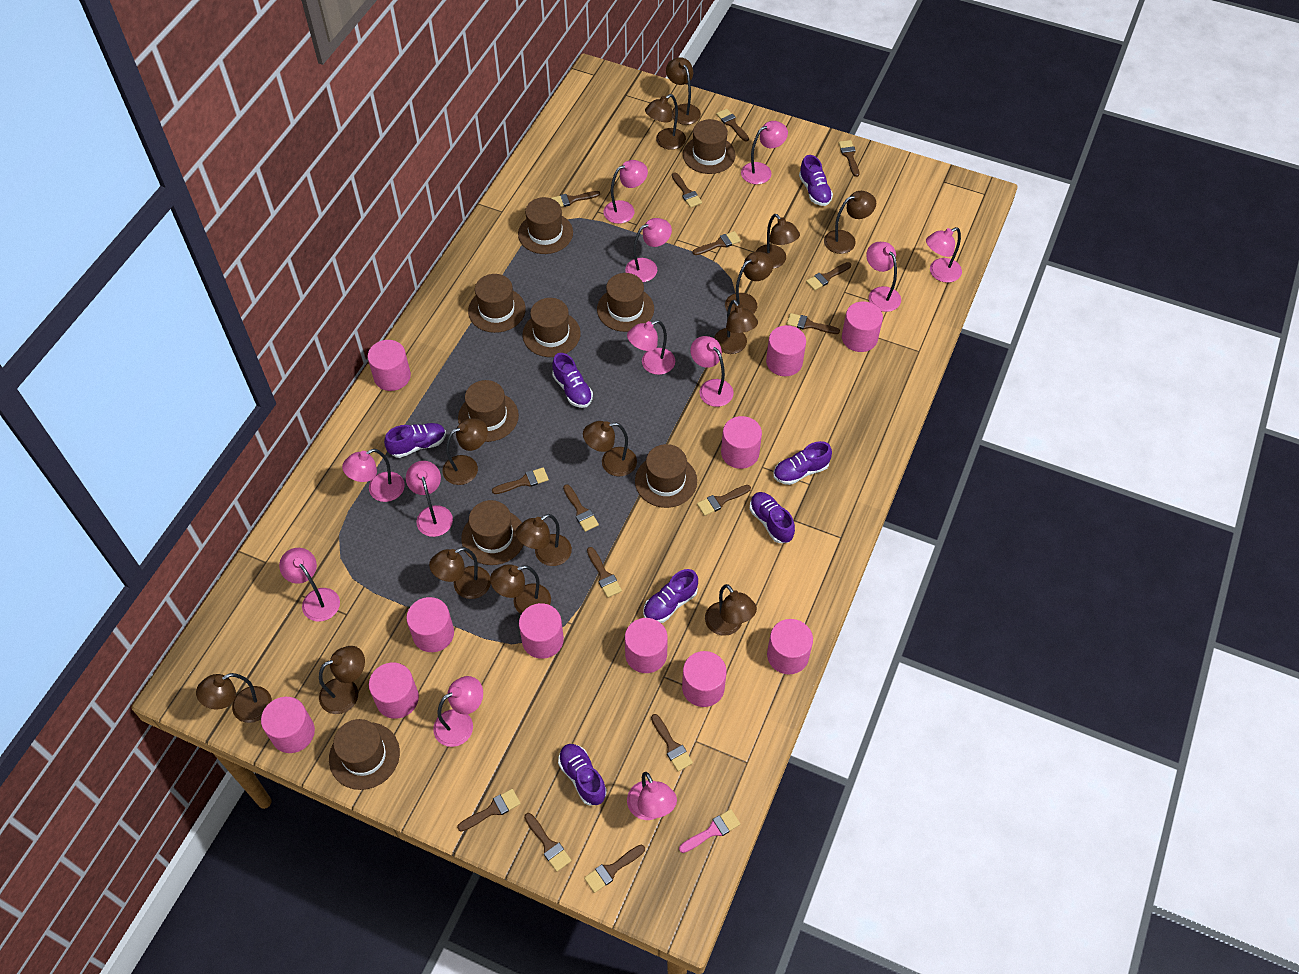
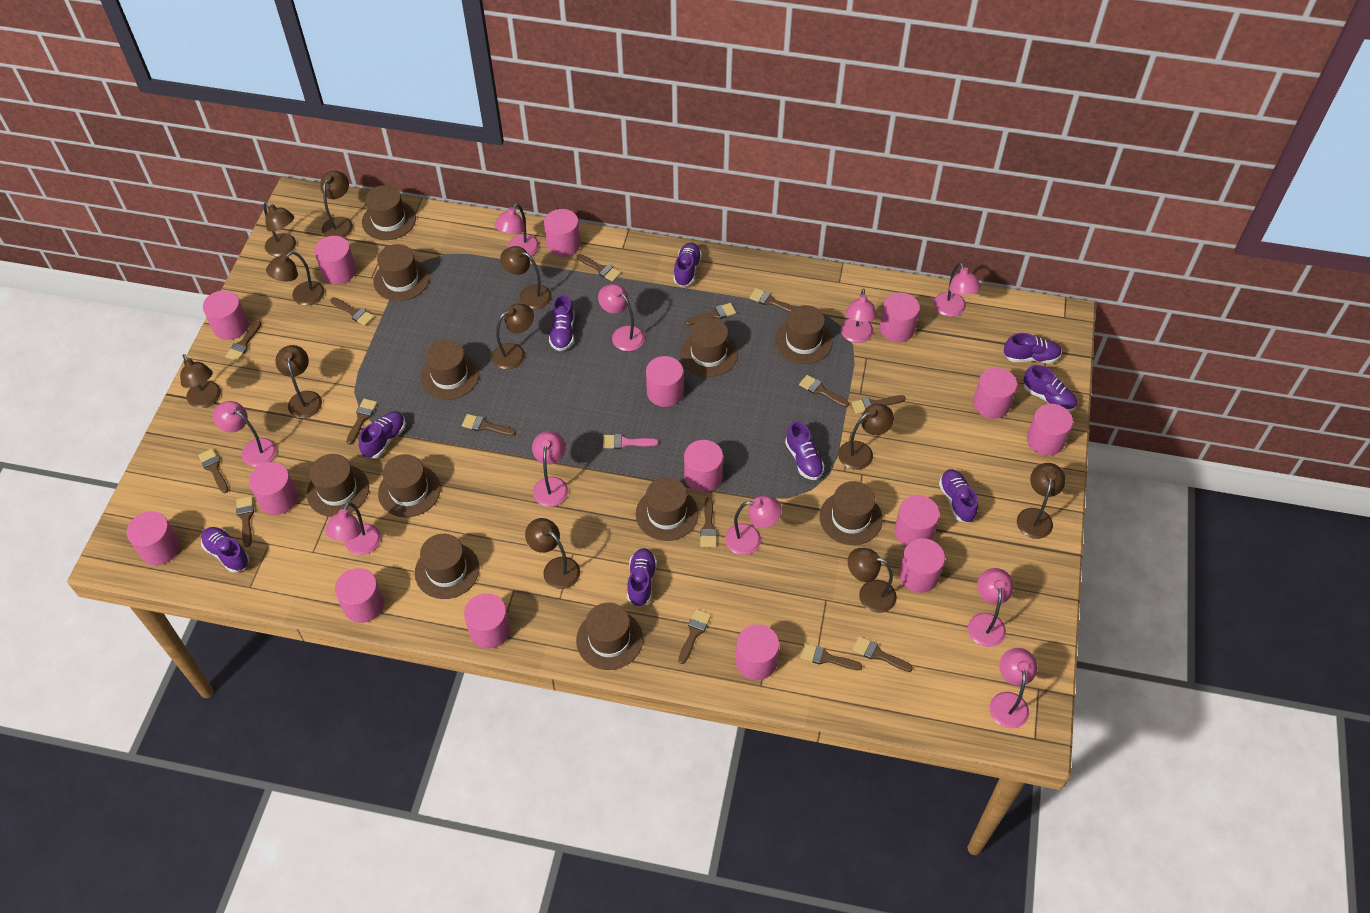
brown hat: [329,719,400,790] [458,380,519,442] [461,500,523,565] [468,274,526,333] [518,197,573,254] [522,298,581,357] [597,273,654,332] [635,444,697,508] [683,119,736,174] = 9 -> [307,454,369,517] [362,185,416,240] [373,244,429,301] [378,454,440,517] [415,534,479,599] [420,340,479,400] [576,602,643,670] [636,477,698,541] [680,318,738,377] [775,305,833,364] [820,481,883,545] = 11
brown lamp: [196,673,272,723] [319,646,365,714] [429,547,491,599] [442,419,488,485] [490,564,551,614] [516,514,572,566] [583,421,637,477] [645,94,686,150] [666,57,701,125] [705,584,757,636] [714,300,758,354] [725,252,773,314] [756,214,800,269] [824,191,876,254] = 14 -> [180,354,221,408] [264,202,296,257] [266,251,325,306] [275,345,322,418] [320,171,353,238] [492,304,534,369] [500,246,552,309] [525,518,580,589] [838,404,894,470] [848,548,897,613] [1017,463,1066,539] = 11
pink cylinder: [261,697,315,753] [367,340,411,391] [369,663,419,719] [406,597,454,652] [519,603,564,659] [625,618,668,673] [682,651,727,707] [721,416,762,469] [766,325,806,376] [767,619,813,674] [842,301,883,352] = 11 -> [127,511,180,565] [203,290,249,340] [249,462,298,515] [314,236,356,284] [335,568,384,623] [464,593,511,649] [544,209,581,257] [646,356,684,407] [684,440,723,492] [736,624,780,680] [880,293,920,342] [895,495,940,546] [899,538,945,593] [973,367,1017,419] [1027,404,1073,456] = 15
pink lamp: [279,548,340,622] [342,449,405,502] [406,461,453,537] [433,676,483,747] [603,160,648,224] [625,218,672,282] [627,320,675,375] [627,772,677,820] [690,336,734,407] [741,121,788,184] [866,242,901,312] [926,227,962,283] = 12 -> [213,401,277,467] [325,502,381,555] [495,203,539,256] [532,431,568,507] [598,284,645,351] [725,496,782,555] [841,289,877,343] [934,262,981,317] [968,568,1014,647] [990,648,1037,728] = 10
purple shoe: [384,423,446,458] [552,353,593,408] [558,744,607,806] [643,569,698,623] [750,492,795,543] [773,441,832,485] [799,155,833,206] = 7 -> [201,527,249,573] [358,411,406,458] [549,294,574,351] [627,548,657,607] [673,243,702,287] [785,421,825,480] [939,469,978,523] [1004,333,1062,363] [1023,365,1077,412] = 9

